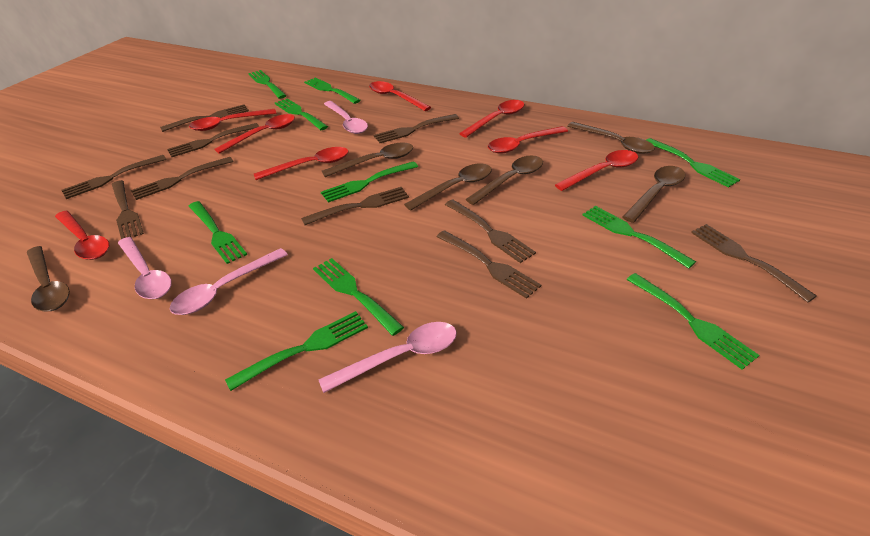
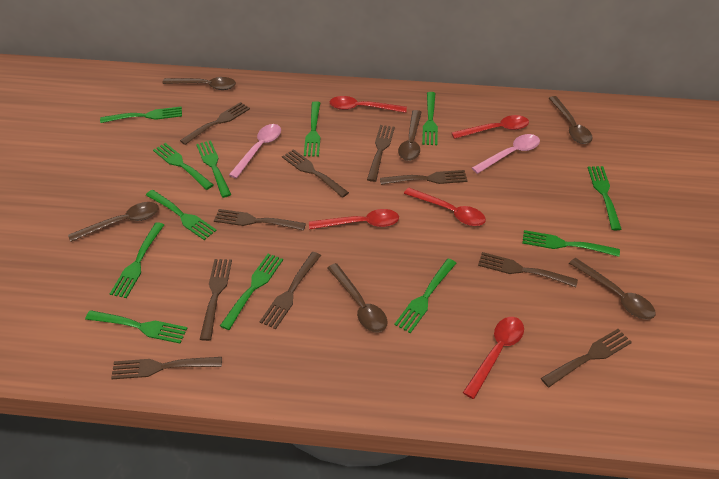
green fork: [188,201,247,264] [225,311,368,391] [248,70,286,99] [275,98,328,130] [304,77,361,104] [313,258,404,336] [321,161,418,203] [582,206,696,269] [626,273,759,370] [647,138,740,188] = 10 -> [85,310,188,343] [100,107,182,123] [110,222,164,298] [146,190,217,240] [153,143,213,190] [196,140,231,198] [220,253,283,330] [304,101,320,156] [394,259,456,333] [422,92,438,145] [522,230,620,257] [587,166,621,230] = 12
pink spoon: [118,237,172,299] [170,248,288,315] [318,322,457,393] [324,101,368,134] = 4 -> [229,124,281,179] [472,134,540,174] = 2
red spoon: [55,210,109,260] [189,109,276,131] [214,114,295,154] [254,147,349,180] [369,81,431,111] [459,100,524,138] [488,126,568,154] [555,150,638,191] = 8 -> [309,209,399,229] [330,96,407,113] [404,187,486,226] [452,115,529,139] [463,317,524,399] = 5

